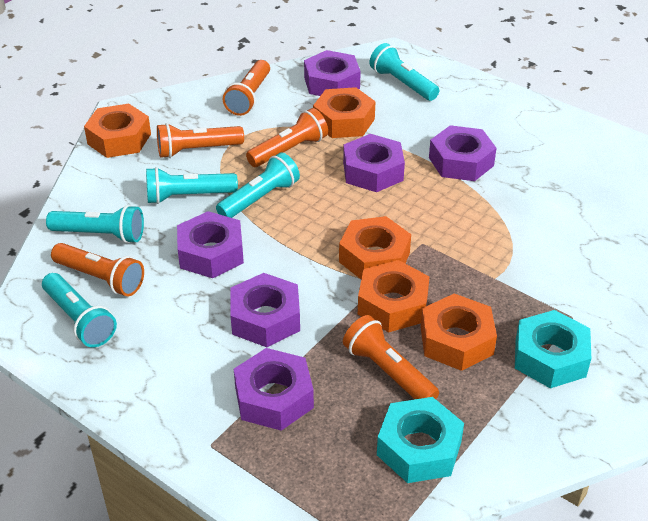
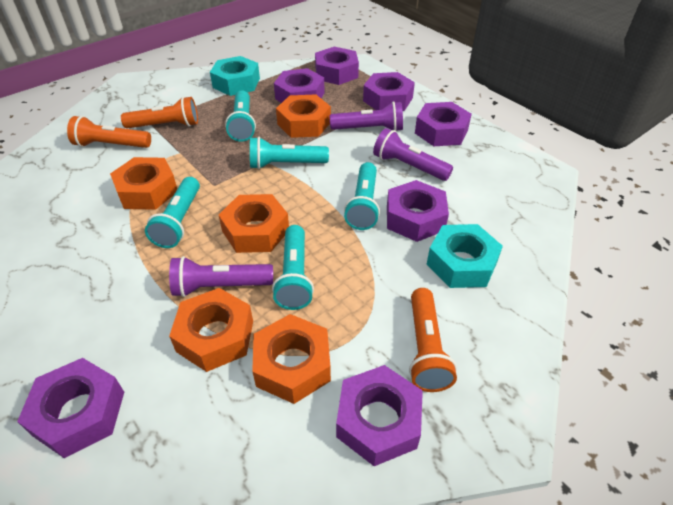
orange flashlight: [51,243,144,296] [157,123,244,158] [223,60,270,116] [246,108,328,167] [343,315,439,399] = 5 -> [67,116,151,148] [121,97,198,129] [409,288,457,392] = 3
purple flashlight: none = 0 -> [169,256,273,297] [330,101,403,131] [373,128,453,181] = 3
purple nut: [177,211,244,278] [230,273,300,347] [234,348,314,431] [304,50,361,96] [343,134,405,192] [429,125,497,181] = 6 -> [17,358,124,458] [274,68,324,103] [315,47,359,85] [336,365,423,466] [363,72,415,111] [387,180,449,242] [415,102,472,146] = 7

